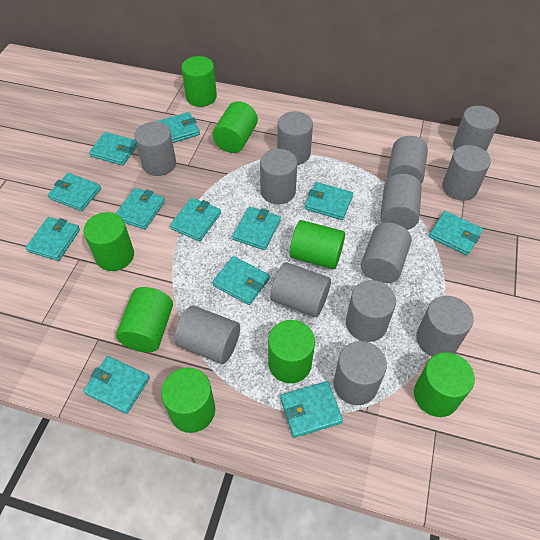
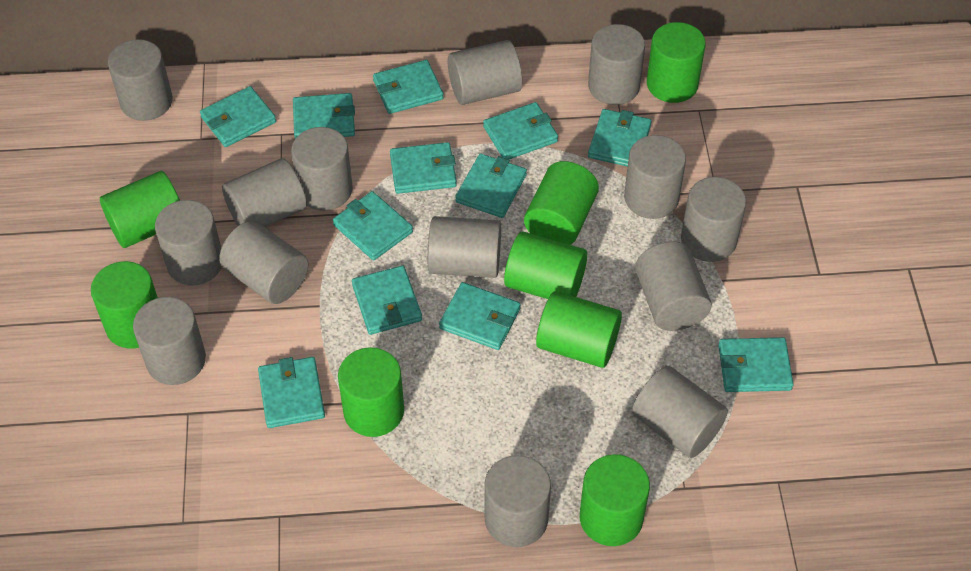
grey cylinder: [134,122,176,176] [174,305,240,364] [260,149,297,204] [270,262,331,317] [277,111,313,165] [334,341,387,405] [346,280,396,342] [361,222,412,283] [380,174,422,230] [387,136,428,184] [416,296,474,357] [442,145,491,201] [453,106,499,151] = 13 -> [108,39,173,121] [133,297,206,385] [155,200,222,286] [219,221,308,304] [222,158,307,227] [291,127,353,211] [428,216,501,278] [448,40,522,105] [484,455,551,547] [588,24,645,105] [624,135,686,219] [632,366,728,458] [635,241,712,331] [681,177,746,262] = 14

